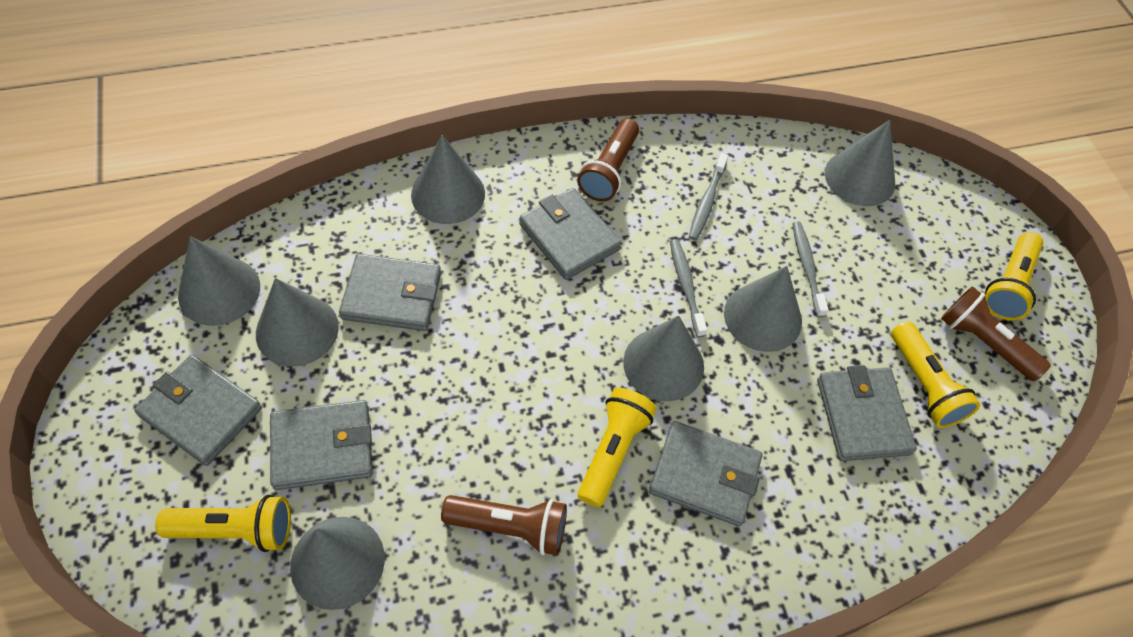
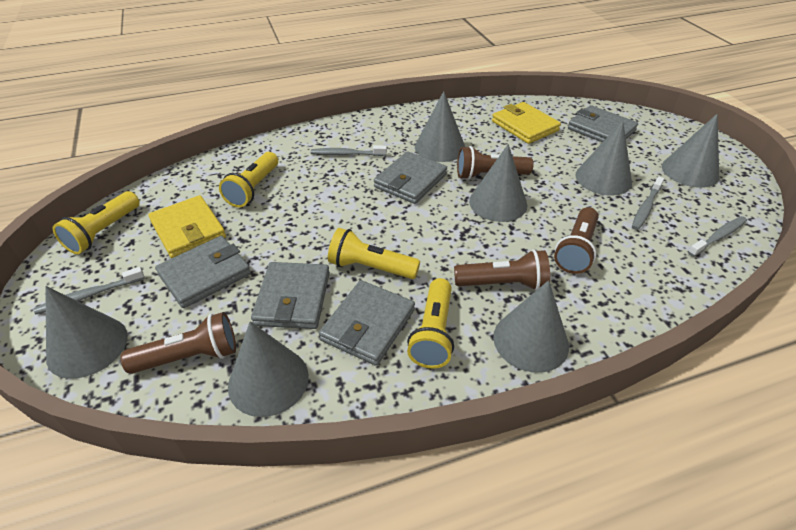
brown flashlight: [441,495,567,555] [577,118,639,202] [941,286,1051,381] = 3 -> [120,312,236,374] [454,249,550,290] [457,146,533,180] [554,207,599,274] = 4
grey toothbrush: [670,239,707,337] [689,153,728,240] [792,222,829,317] = 3 -> [34,267,145,314] [311,145,387,156] [632,176,664,230] [688,216,747,257] = 4
grey wallet: [135,355,262,466] [270,400,373,490] [339,254,441,331] [519,188,621,280] [649,421,762,526] [817,365,917,461] = 6 -> [155,236,251,308] [251,262,330,329] [319,280,415,366] [374,151,447,204] [568,105,638,142] = 5
yellow wallet: none = 0 -> [148,195,226,258] [492,102,561,144] = 2

